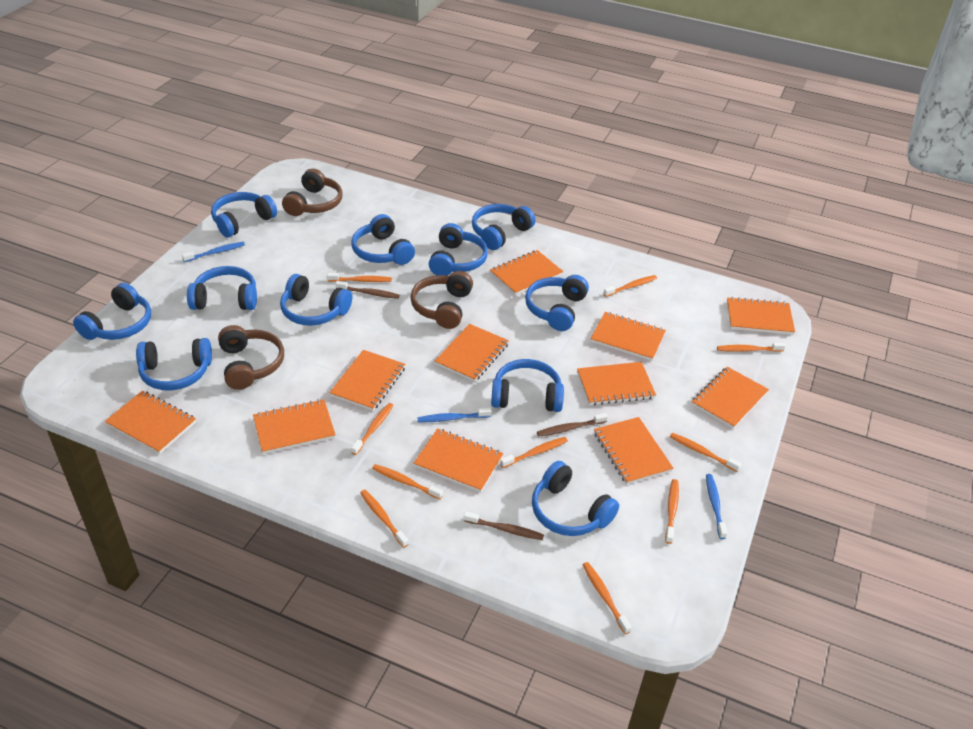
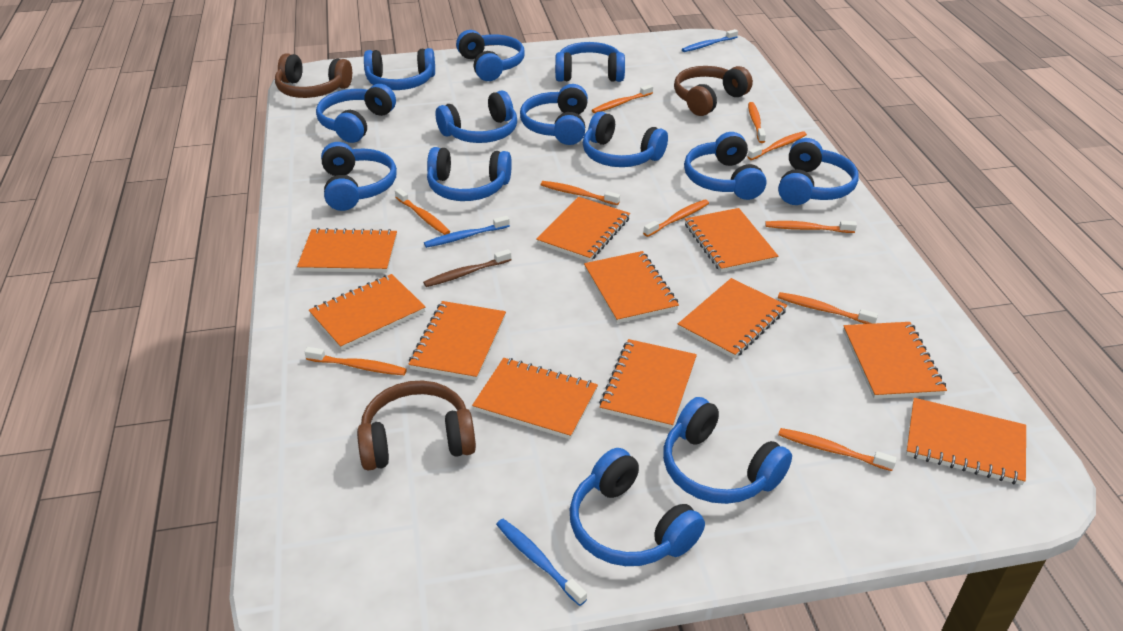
blue headphones: [73,283,151,340] [136,338,212,390] [187,266,257,310] [211,192,277,238] [280,274,352,326] [352,214,415,265] [429,223,488,276] [472,204,536,250] [491,359,564,412] [525,275,589,331] [532,461,619,536] = 11 -> [316,84,396,143] [321,142,397,211] [364,48,435,90] [427,147,512,201] [436,90,517,143] [456,30,525,81] [520,84,588,145] [555,42,625,82] [570,448,705,566] [583,111,668,167] [663,397,792,504] [684,132,766,200] [778,138,859,205] = 13
brown toothbrush: [336,281,399,299] [464,511,544,540] [537,413,608,437] = 3 -> [423,249,511,287] = 1

